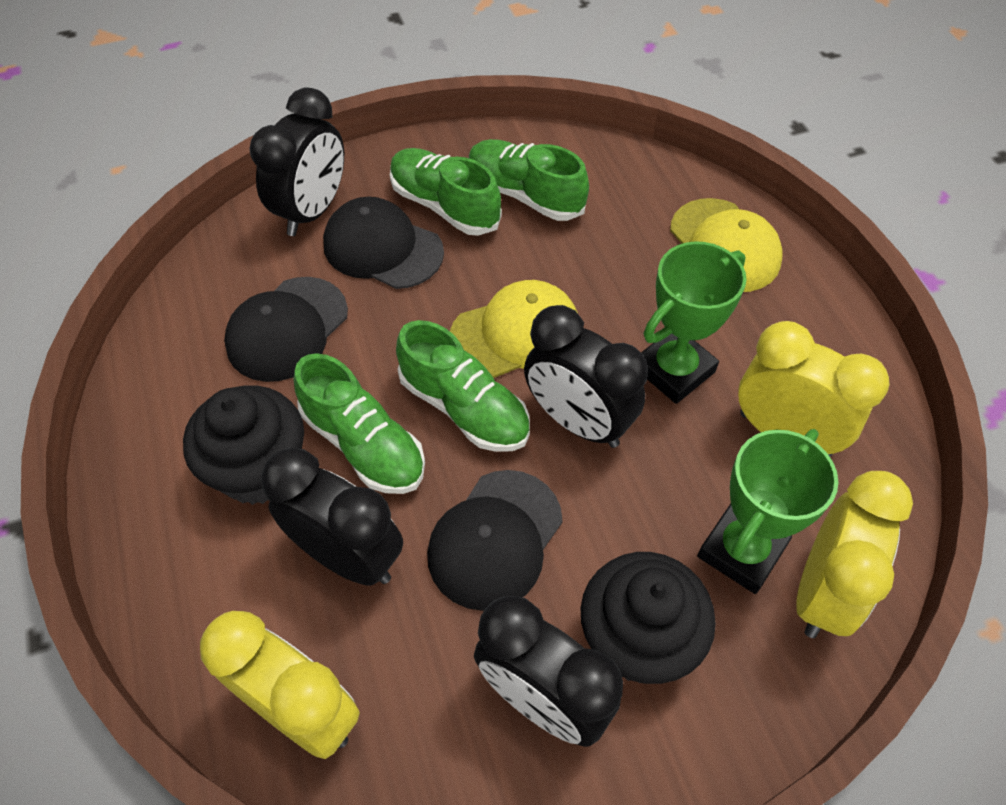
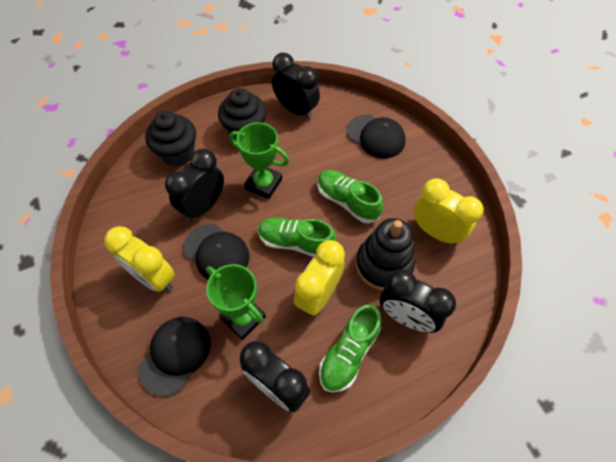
black stacking toy: none = 0 -> [356,218,415,291] = 1
green shoe: [293,353,425,494] [390,148,502,236] [396,320,530,452] [468,139,589,221] = 4 -> [258,217,336,257] [318,170,383,223] [319,304,381,393] = 3
yellow cap: [450,280,578,378] [670,198,783,292] = 2 -> none = 0

